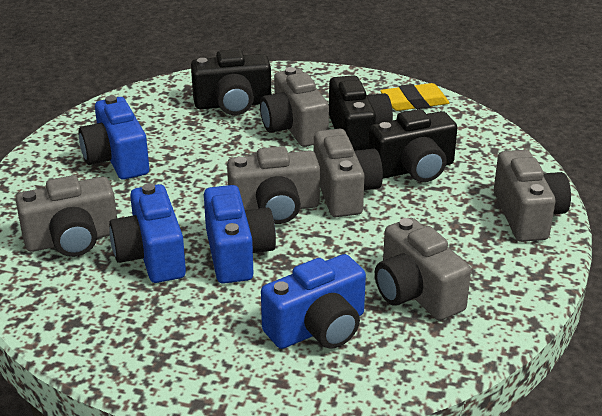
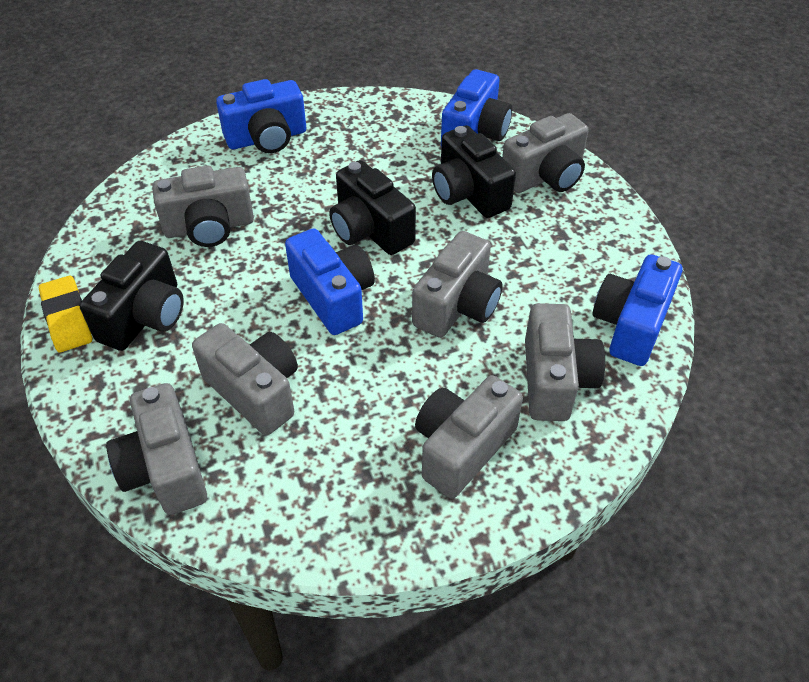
grey camera: [16,175,117,257] [227,146,320,224] [260,67,329,147] [314,129,383,217] [375,218,471,320] [494,150,571,242] = 6 -> [106,383,207,515] [152,166,254,247] [192,323,298,435] [412,231,503,338] [415,375,523,499] [502,113,589,193] [525,303,605,421] = 7

